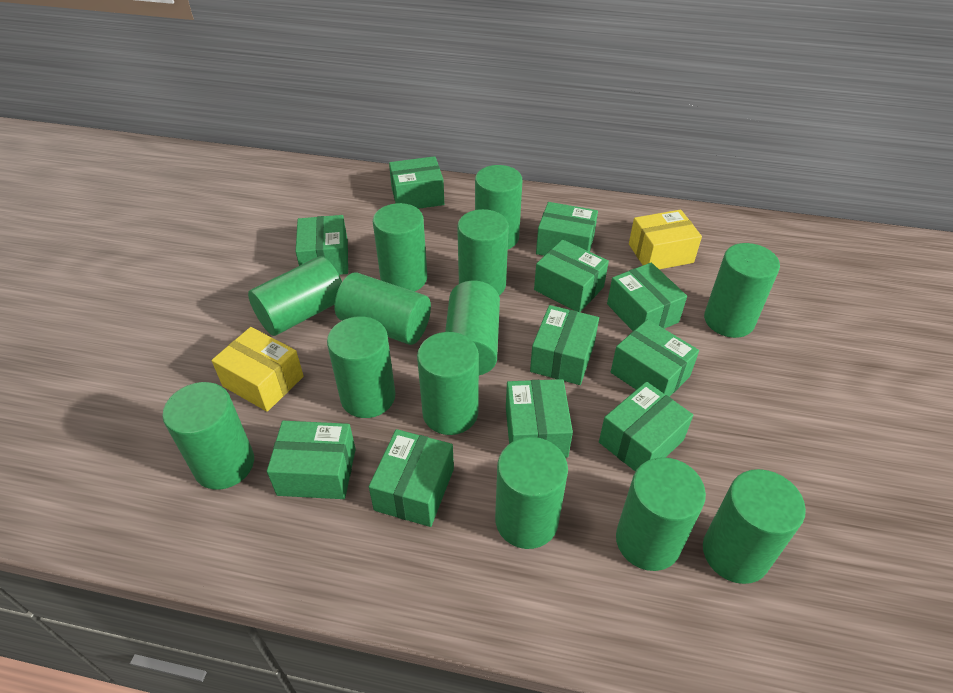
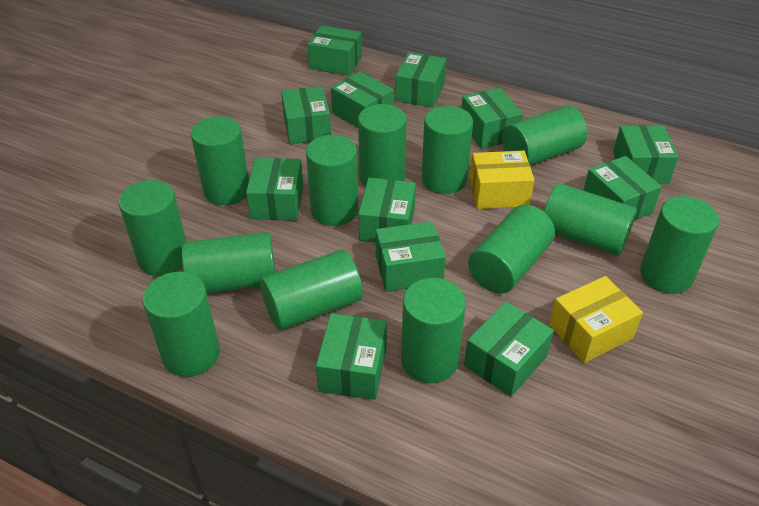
green box: [267,421,356,499] [295,215,348,275] [369,429,454,527] [389,156,444,209] [506,379,573,458] [530,305,599,385] [534,240,609,312] [536,202,598,256] [599,382,693,471] [607,263,687,331] [611,319,699,397] = 11 -> [246,158,304,221] [281,86,331,144] [307,25,362,76] [316,313,387,400] [331,71,394,128] [358,178,416,243] [376,221,446,292] [395,52,446,108] [462,88,523,149] [464,302,554,397] [583,156,662,221] [613,125,679,183] = 12

